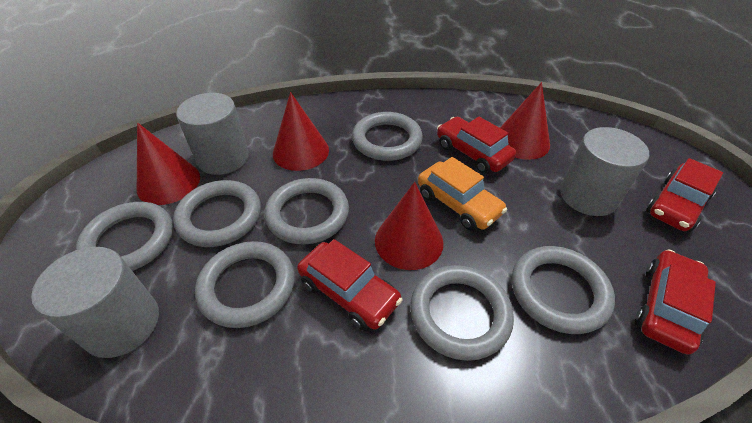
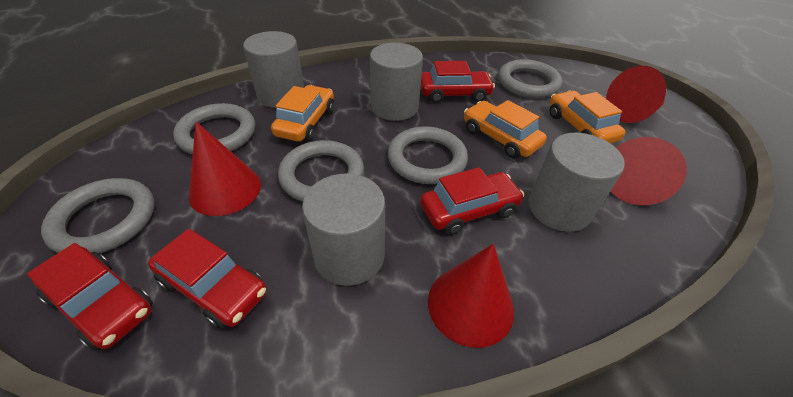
grey cylinder: [31,247,159,358] [176,93,249,175] [560,127,649,216] = 3 -> [243,31,304,108] [302,174,385,286] [370,43,423,121] [528,133,625,232] = 4
grey ring: [76,202,173,271] [173,180,261,247] [195,241,295,328] [264,178,349,245] [352,112,423,161] [410,265,514,361] [512,246,615,334] = 7 -> [41,178,154,254] [173,103,255,154] [278,140,364,202] [388,126,468,184] [498,59,562,98] = 5
orange car: [418,157,507,230] = 1 -> [271,85,334,142] [464,100,547,158] [550,91,625,144] = 3

